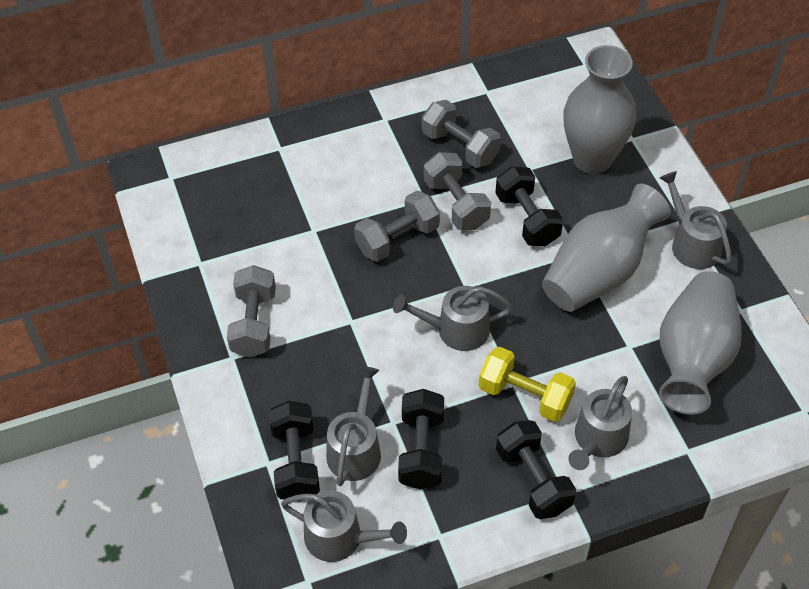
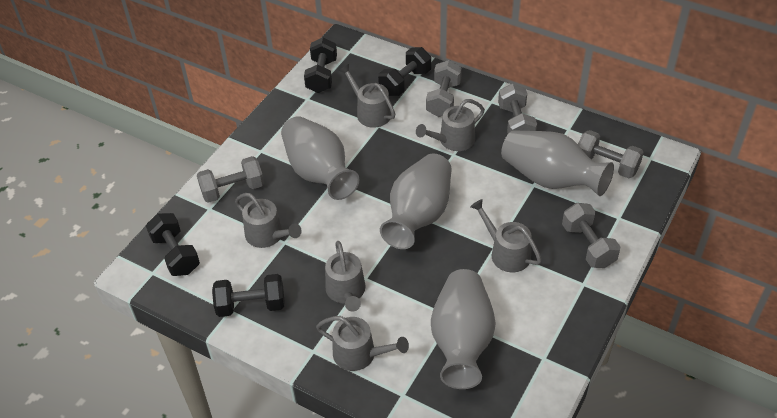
grey dumbbell: [227,265,276,357] [354,191,440,262] [422,100,501,168] [424,152,491,230] = 4 -> [197,156,264,203] [426,60,462,117] [498,83,537,134] [562,203,620,268] [578,130,644,178] = 5
grey vase: [542,183,671,312] [563,45,636,174] [659,271,742,414] = 3 -> [281,116,359,200] [380,154,452,249] [431,269,495,389] [501,130,614,196] = 4
grey watering can: [281,491,407,562] [326,366,381,486] [393,286,513,351] [568,376,632,470] [660,171,732,269] = 5 -> [235,193,302,248] [316,316,409,371] [325,241,366,312] [338,64,395,128] [416,99,485,151] [470,199,542,272] = 6
yellow dumbbell: [479,347,576,422] = 1 -> none = 0

